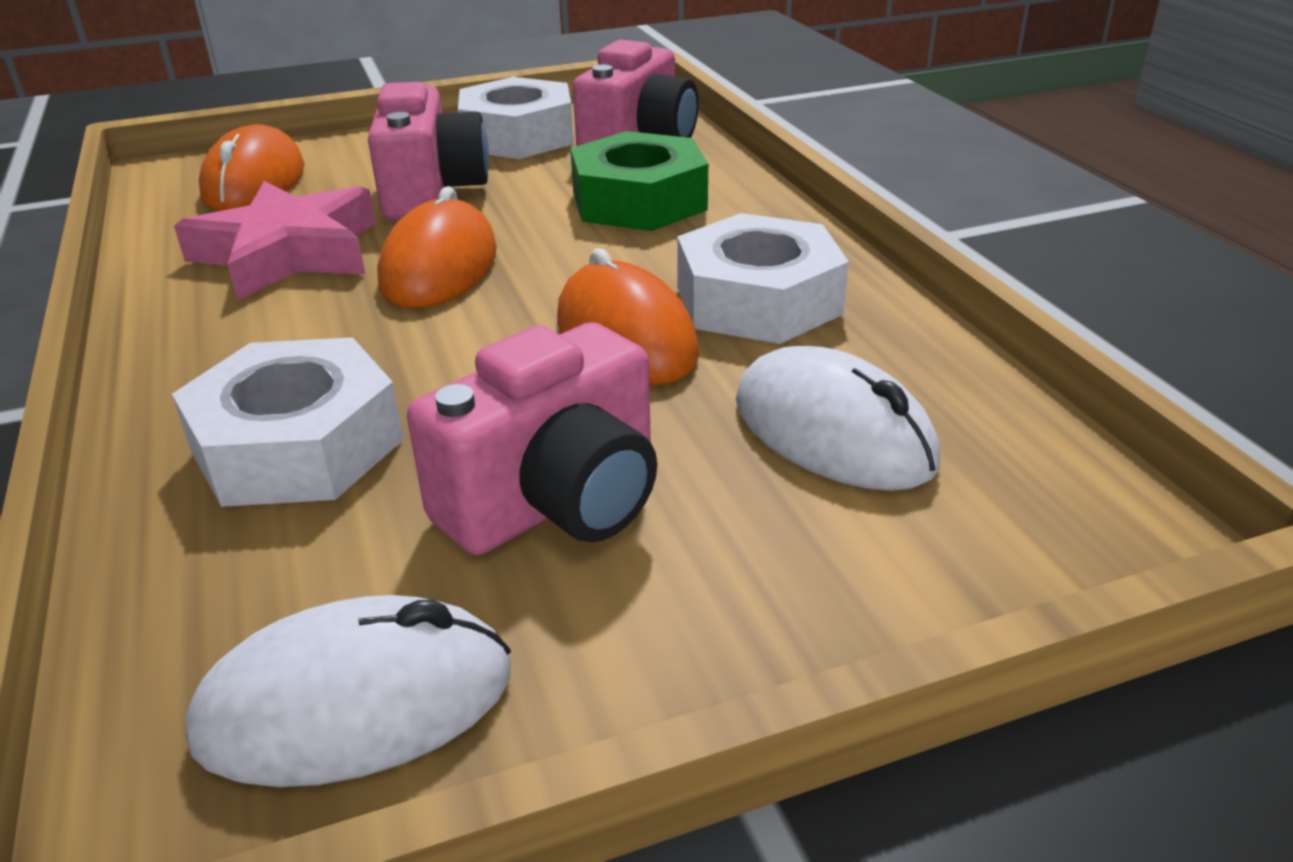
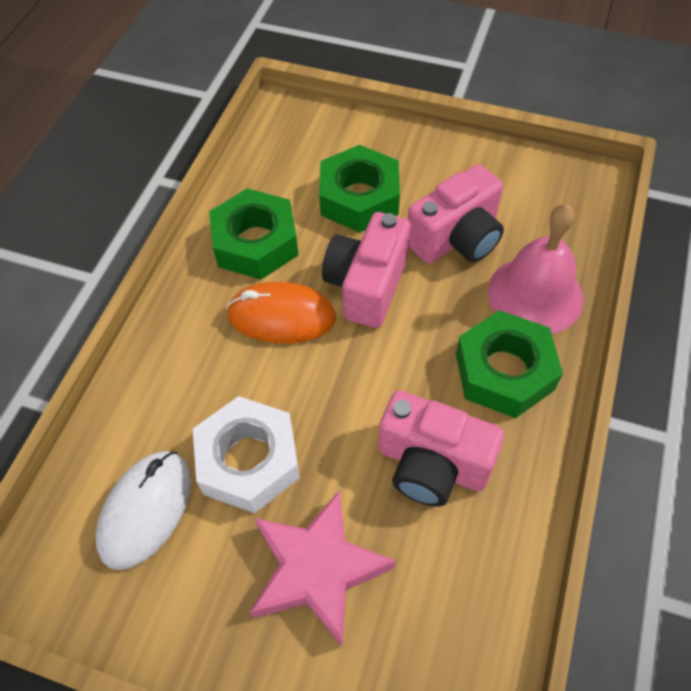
green nut: [570,131,708,231] = 1 -> [209,188,299,280] [319,145,400,233] [456,310,563,418] = 3
orange mouse: [199,124,304,211] [377,186,497,309] [557,248,699,385] = 3 -> [226,282,336,344] = 1
pink bell: none = 0 -> [488,204,584,334] = 1
white mouse: [185,595,511,787] [736,346,940,491] = 2 -> [95,451,191,570] = 1
white nut: [172,337,404,507] [458,77,574,159] [677,213,849,344] = 3 -> [193,396,300,513] = 1

